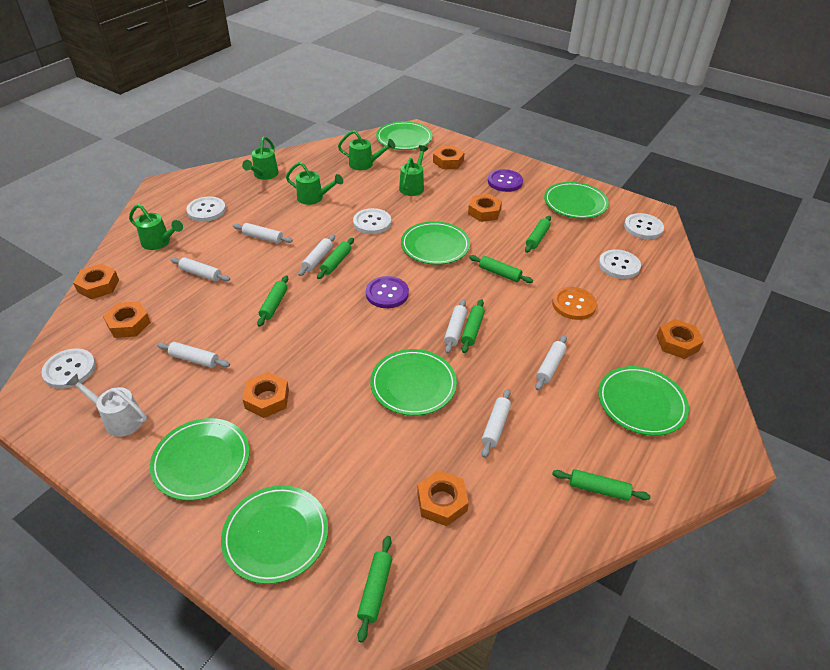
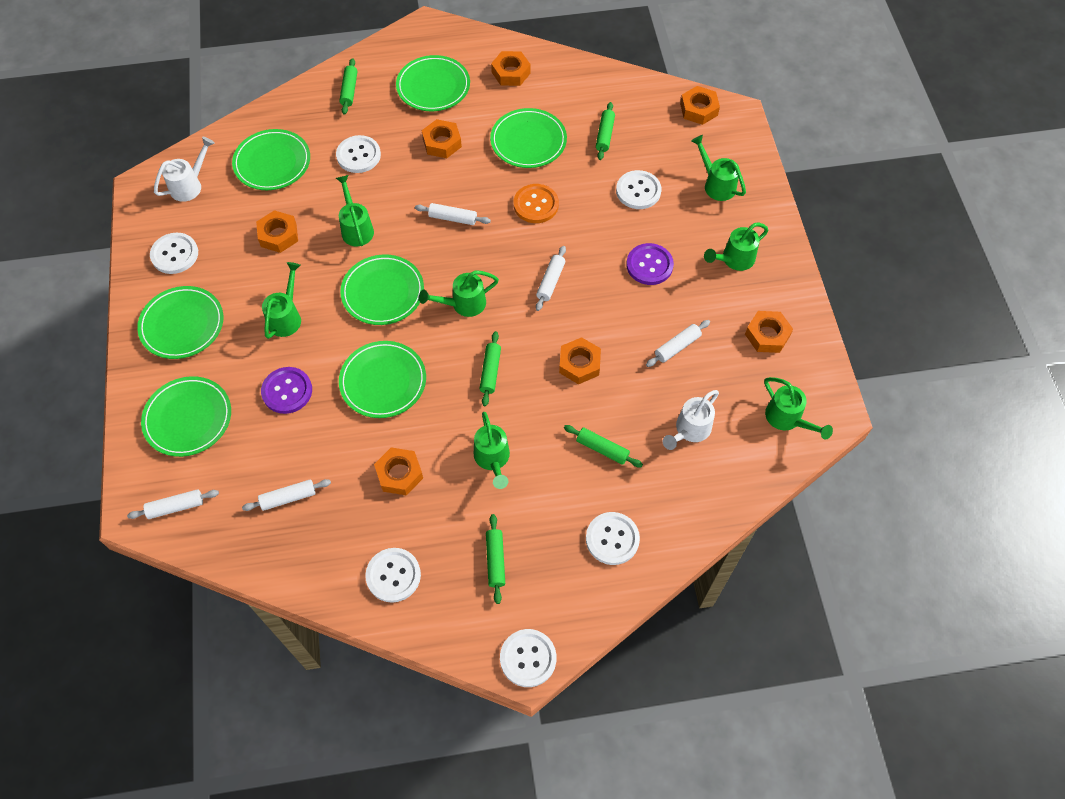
green rolling pin: [257,275,288,327] [317,238,354,279] [357,536,392,643] [461,299,485,353] [469,255,533,283] [525,216,551,253] [552,469,651,501] = 7 -> [339,58,357,115] [480,331,501,406] [486,514,505,604] [564,425,643,467] [596,102,615,160] = 5
green watering can: [129,204,183,250] [242,137,279,180] [286,162,343,205] [338,130,395,170] [399,145,428,196] = 5 -> [262,262,301,339] [336,175,374,246] [419,271,499,317] [474,412,510,489] [691,135,746,201] [704,223,769,271] [764,377,833,440] = 7
white button: [41,348,96,389] [186,196,226,222] [353,208,391,234] [599,249,641,279] [624,213,664,239] = 5 -> [150,233,198,274] [336,135,381,173] [365,548,421,603] [500,629,557,687] [586,512,640,565] [616,170,661,209] = 6
white rolling pin: [157,342,230,368] [170,257,230,281] [233,223,293,244] [298,235,335,276] [444,299,467,354] [482,389,511,458] [535,335,567,390] = 7 -> [127,489,219,519] [242,479,331,511] [415,203,491,225] [536,246,566,311] [646,320,710,367] = 5
white watering can: [65,374,147,437] = 1 -> [154,137,215,202] [663,390,719,450] = 2

